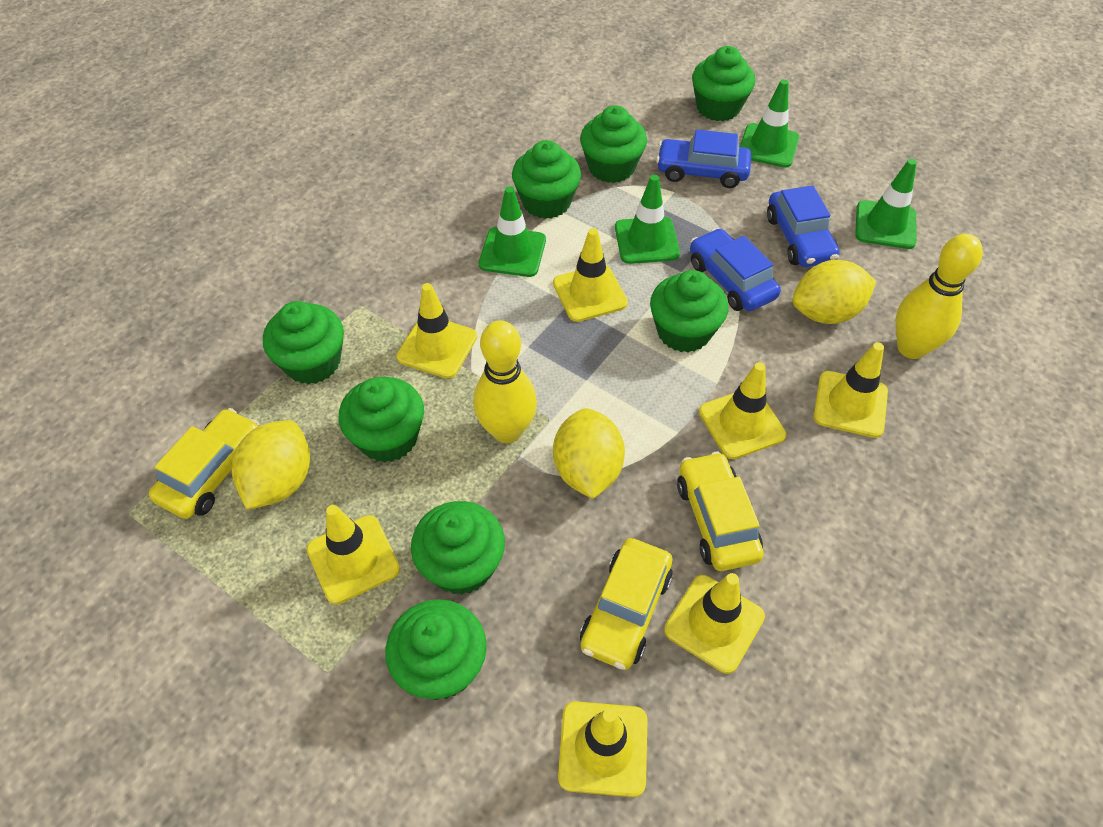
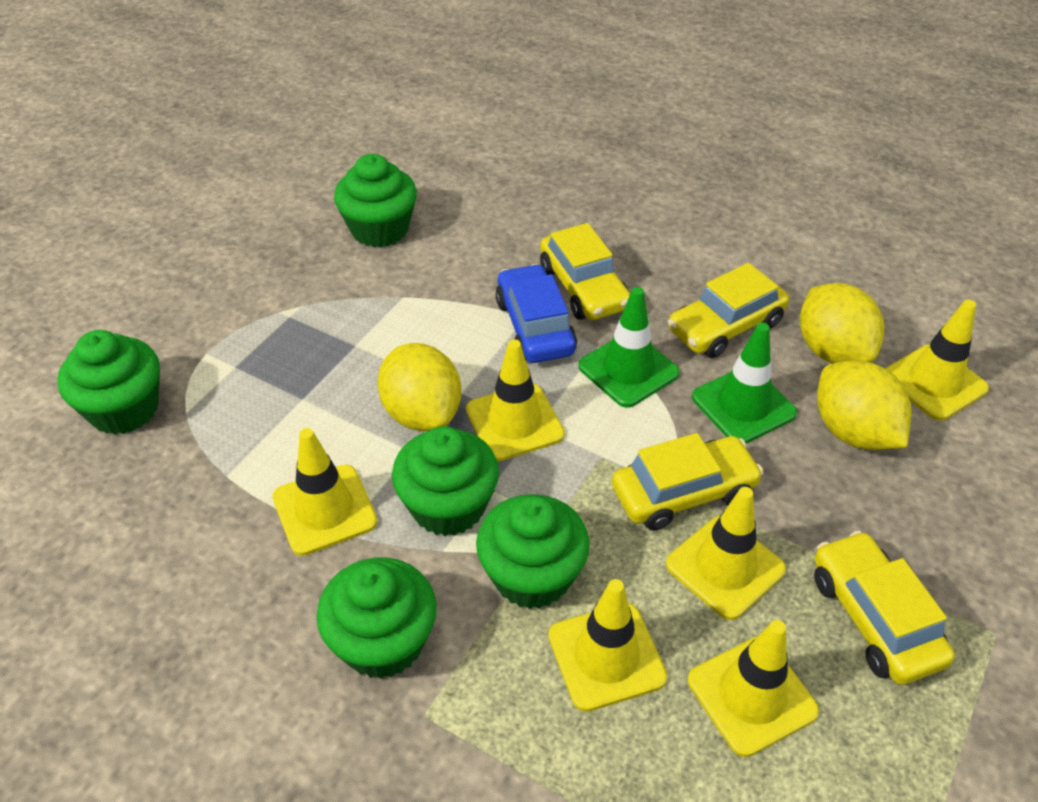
blue car: [656,130,751,188] [690,228,781,311] [767,185,840,267] = 3 -> [496,264,577,363] = 1
green cupcake: [263,301,344,384] [339,377,424,463] [385,599,487,700] [411,501,505,595] [512,140,581,219] [580,105,647,183] [650,270,728,352] [692,46,755,121] = 8 -> [57,330,160,435] [317,557,437,679] [334,154,417,247] [392,426,499,536] [476,494,590,609] = 5
green traffic cone: [479,186,546,277] [615,175,680,264] [740,79,799,168] [855,159,917,249] = 4 -> [578,287,680,408] [692,323,797,444] = 2
yellow bowling pin: [473,320,537,443] [895,233,983,359] = 2 -> none = 0
yellow car: [149,408,259,519] [580,538,673,670] [677,452,764,571] = 3 -> [540,223,630,320] [612,433,764,531] [668,263,789,358] [814,531,955,685] = 4
yellow traffic cone: [307,505,400,604] [396,283,477,379] [553,228,628,322] [558,701,648,797] [664,573,765,674] [699,362,786,459] [813,342,888,438] = 7 -> [272,428,378,556] [466,339,565,461] [548,579,667,712] [666,487,786,620] [688,620,819,757] [885,299,989,421] = 6

